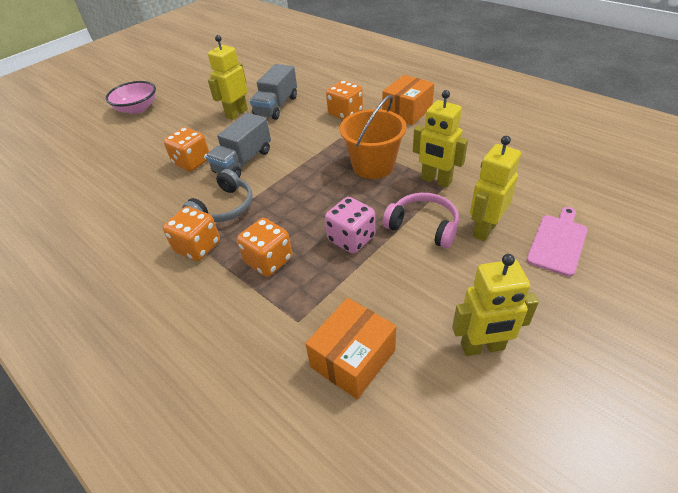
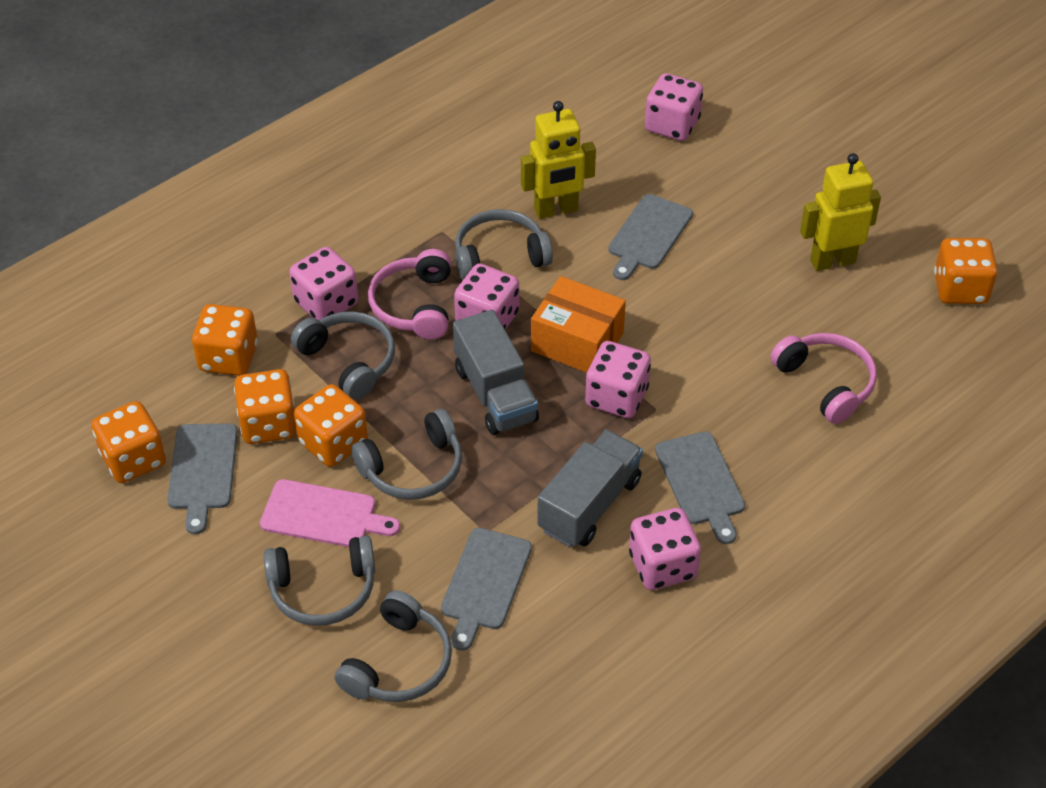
grey cutting board: none = 0 -> [167,423,238,534] [441,528,532,651] [608,194,693,280] [655,431,745,544] = 4
grey headphones: [182,169,252,222] = 1 -> [264,536,375,626] [291,311,395,400] [335,590,452,702] [351,409,462,500] [455,209,553,280] = 5
orange box: [305,298,396,399] [382,75,434,125] = 2 -> [531,276,626,373] = 1
orange bucket: [340,95,407,179] = 1 -> none = 0
orange dice: [163,206,220,261] [164,127,209,172] [237,218,293,277] [326,80,363,120] = 4 -> [92,401,166,483] [192,304,258,376] [234,369,296,444] [294,384,368,467] [934,238,998,304] = 5
pink bowl: [105,81,156,114] = 1 -> none = 0
pink dice: [325,197,375,254] = 1 -> [289,247,358,320] [454,263,519,330] [585,341,651,418] [629,508,701,590] [645,73,703,141] = 5
pink headphones: [383,193,459,249] = 1 -> [368,249,451,339] [771,333,877,424] = 2
yellow robot: [208,35,248,120] [413,90,468,188] [452,254,539,356] [470,136,521,241] = 4 -> [521,101,596,219] [800,153,881,271] = 2

